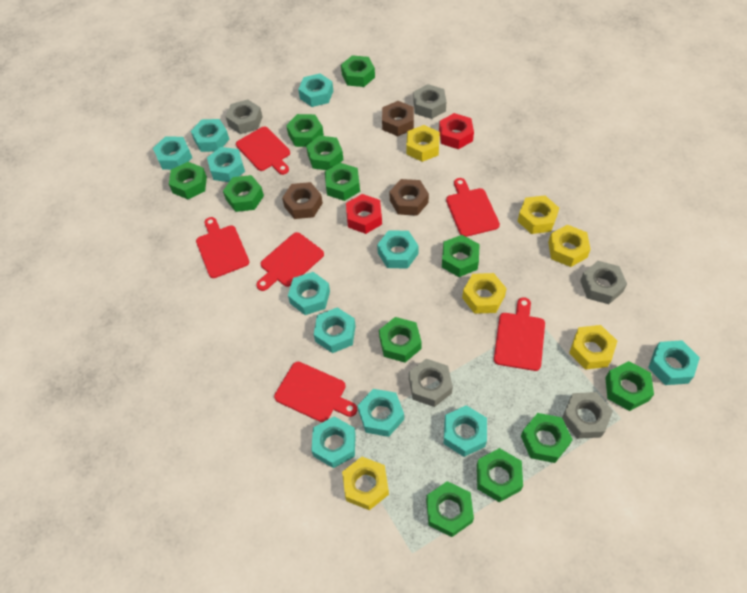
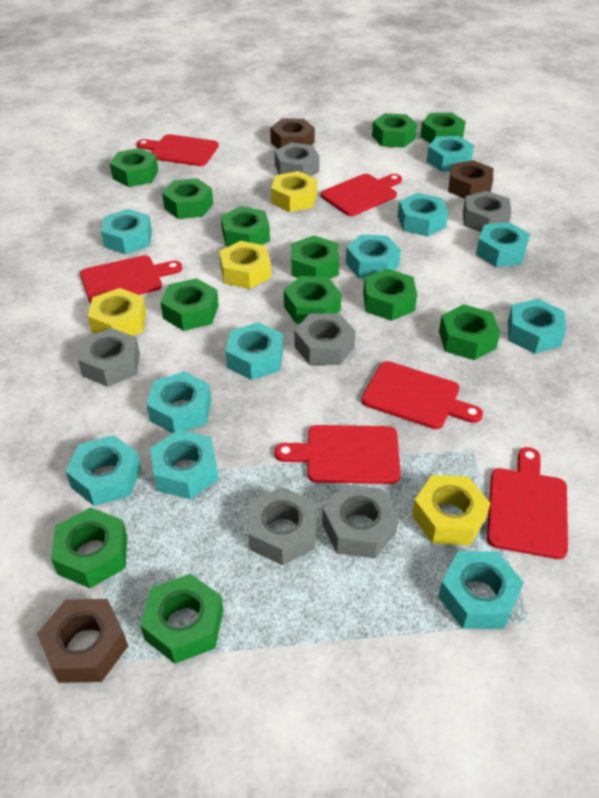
grey nut: [225,99,263,134] [409,359,453,407] [413,84,446,119] [562,392,613,439] [580,261,627,304] = 5 -> [78,328,140,387] [248,487,316,565] [275,143,320,176] [294,313,356,365] [322,484,399,558] [463,191,512,232] = 6
red nut: [346,194,382,234] [439,113,474,149] = 2 -> none = 0
yellow nut: [342,457,389,510] [406,125,440,162] [462,273,507,314] [518,195,559,234] [548,225,591,267] [569,325,617,370] = 6 -> [88,288,146,336] [219,241,271,289] [271,171,317,212] [412,475,490,545] = 4

